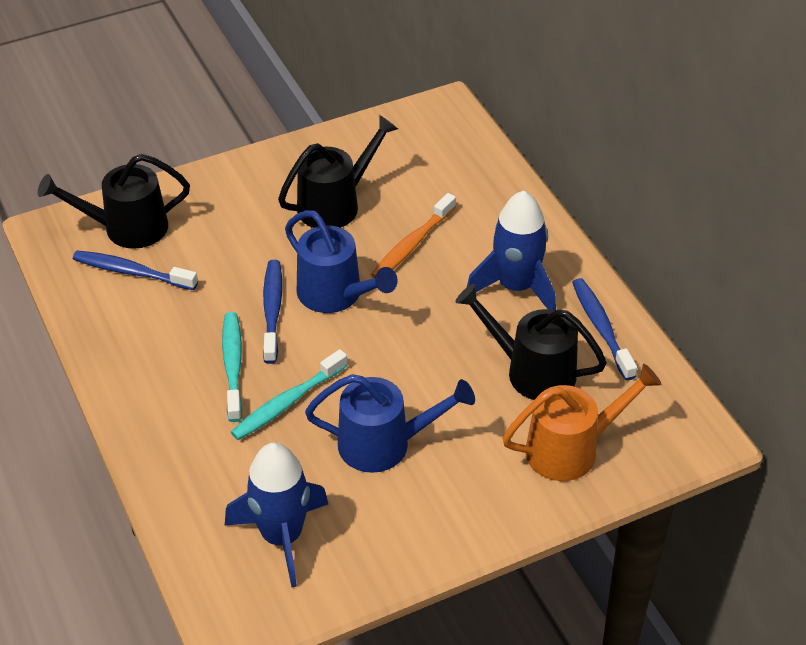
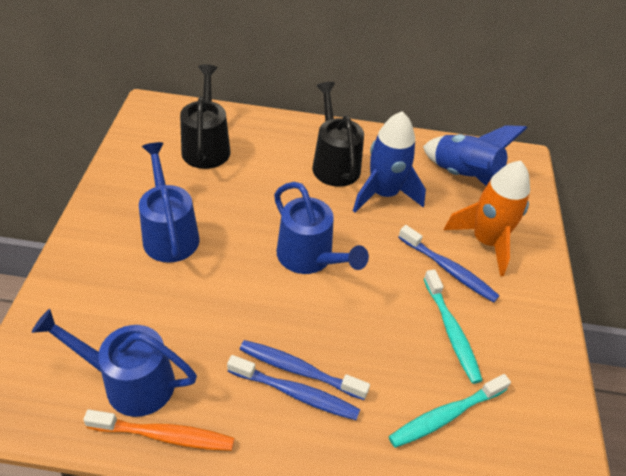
black watering can: [38,154,190,249] [278,115,398,228] [455,284,607,400] = 3 -> [180,64,231,169] [312,82,364,187] = 2
blue watering can: [285,210,398,313] [305,374,475,473] = 2 -> [32,309,197,417] [139,142,200,263] [274,182,369,274] = 3
orange rocket: none = 0 -> [444,161,530,276] = 1
orange watering can: [503,364,662,481] = 1 -> none = 0

